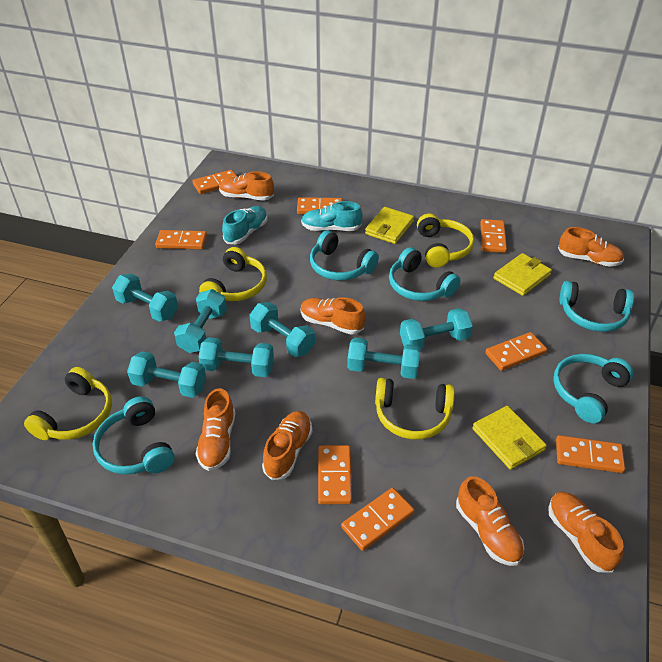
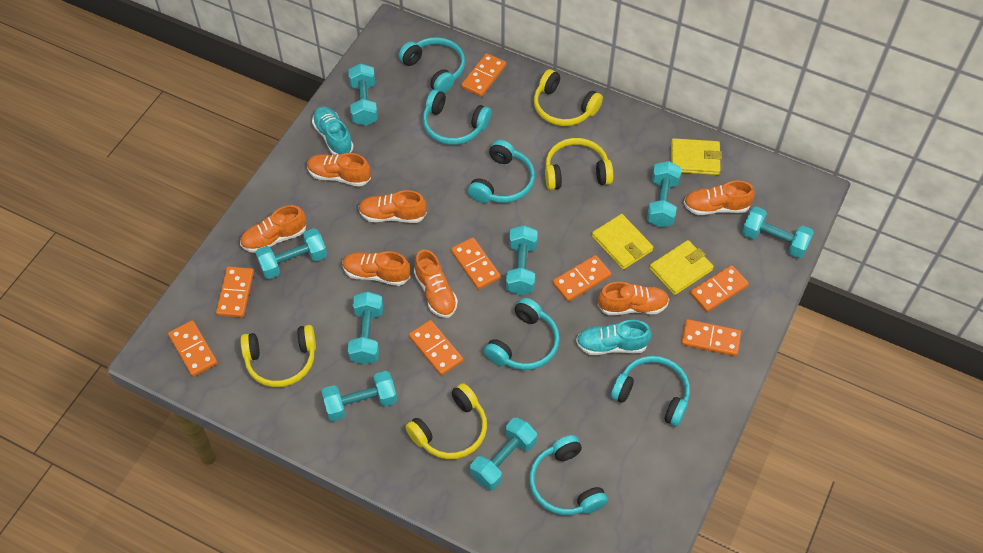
turquoise dumbbell: [112,274,178,322] [127,351,206,398] [174,289,227,353] [198,337,274,377] [250,302,315,357] [347,338,421,379] [400,308,473,350] = 7 -> [255,228,327,279] [321,371,397,421] [348,63,378,126] [348,291,383,364] [470,418,537,490] [506,225,538,295] [647,161,681,227] [742,207,814,258] = 8
turquoise headphones: [93,396,175,475] [310,230,379,280] [389,247,460,301] [553,354,633,423] [559,281,634,332] = 5 -> [398,37,465,93] [423,89,491,145] [468,140,535,203] [484,298,560,370] [529,435,608,515] [611,356,690,426] = 6

